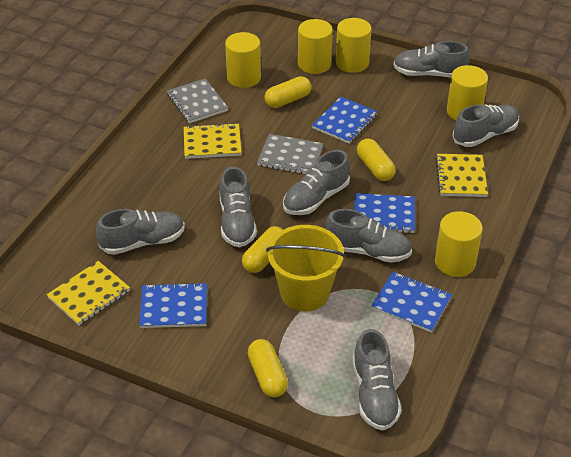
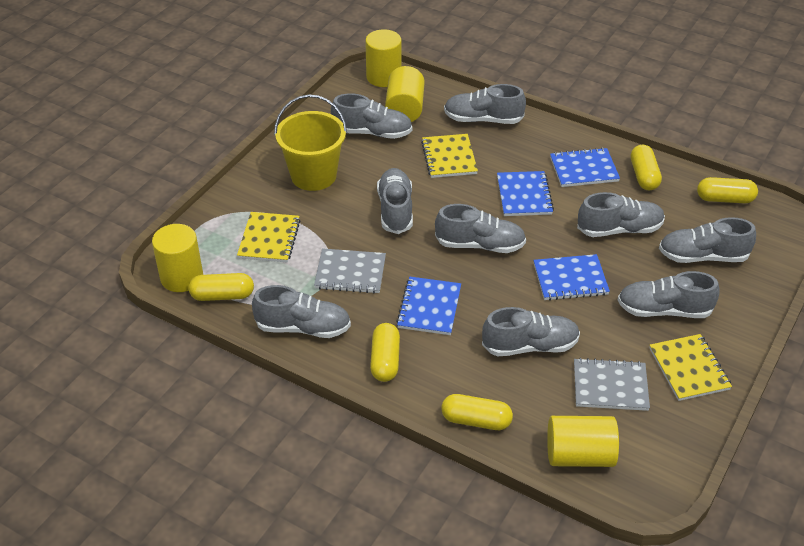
grey shoe: [96,209,185,255] [220,167,257,248] [283,150,350,215] [325,209,412,263] [352,329,402,431] [393,41,470,78] [452,104,519,147] = 7 -> [252,285,351,338] [331,93,412,139] [377,168,413,234] [435,204,526,253] [444,84,526,124] [482,307,580,356] [577,192,665,237] [618,271,720,318] [659,217,756,263] = 9
yellow capsule: [242,226,283,273] [248,339,288,397] [264,76,312,108] [357,139,396,181] = 4 -> [189,273,254,301] [370,323,400,382] [441,394,513,430] [631,144,662,190] [697,177,758,203] = 5
yellow cylinder: [225,32,261,88] [298,19,333,74] [336,18,372,73] [435,211,483,277] [447,65,488,121] = 5 -> [152,224,203,292] [365,29,402,87] [385,66,425,122] [547,416,619,467] = 4

